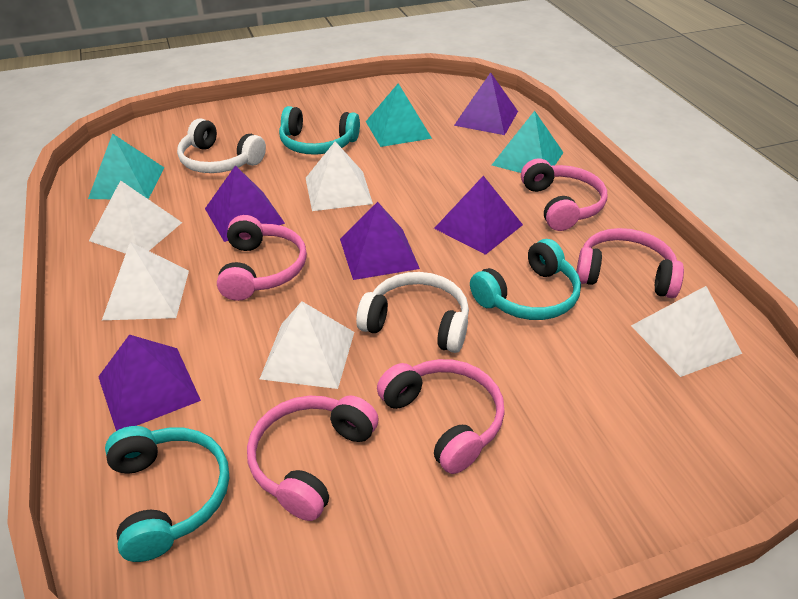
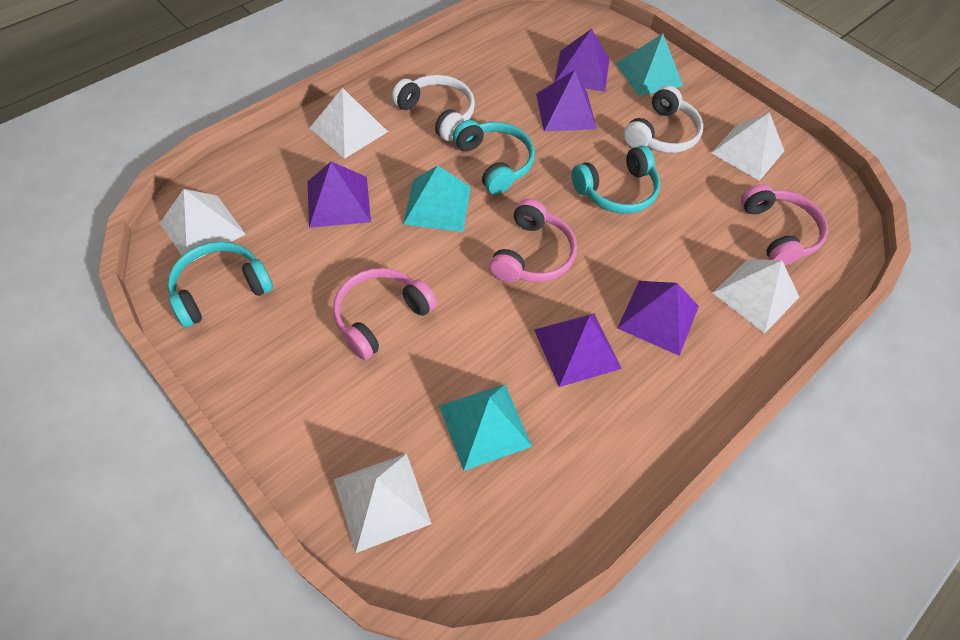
pink headphones: [217,215,307,301] [247,395,379,521] [377,359,505,474] [521,158,607,231] [576,228,684,298] = 5 -> [333,268,437,360] [490,199,577,282] [741,184,828,265] = 3

